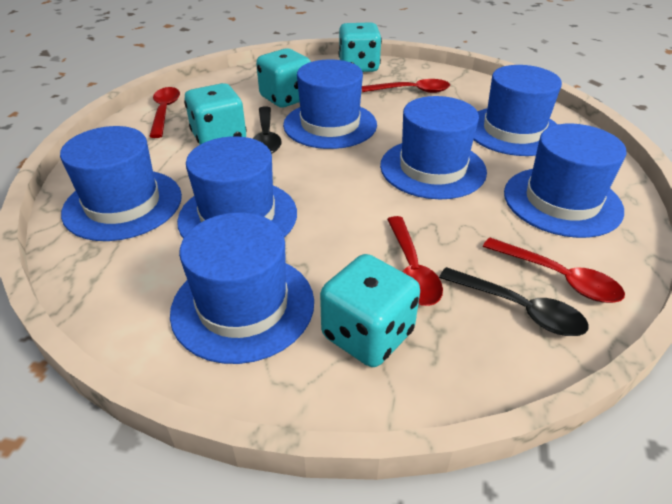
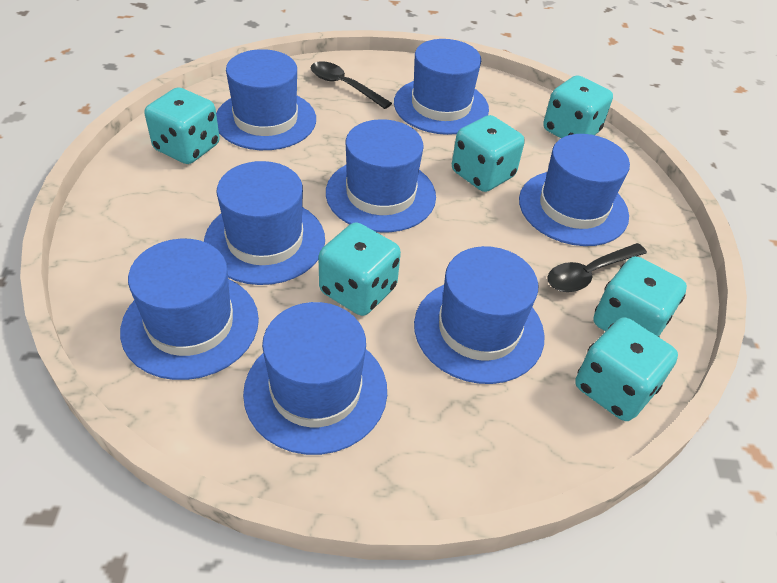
blue hat: [60,126,182,241] [170,212,314,364] [177,136,297,239] [283,59,377,149] [380,96,487,199] [474,65,562,156] [504,124,626,238] = 7 -> [120,239,259,380] [204,161,325,285] [216,49,316,150] [243,302,387,455] [326,119,436,233] [394,39,489,135] [414,246,545,384] [519,134,630,246] = 8
red spoon: [149,87,180,138] [362,79,450,93] [387,216,443,306] [483,238,625,303] = 4 -> none = 0
turquoise dice: [184,83,247,144] [256,48,311,108] [320,254,420,367] [338,22,382,72] = 4 -> [144,87,220,164] [319,222,401,316] [452,115,525,192] [543,75,613,138] [575,317,678,421] [593,256,687,337] = 6

